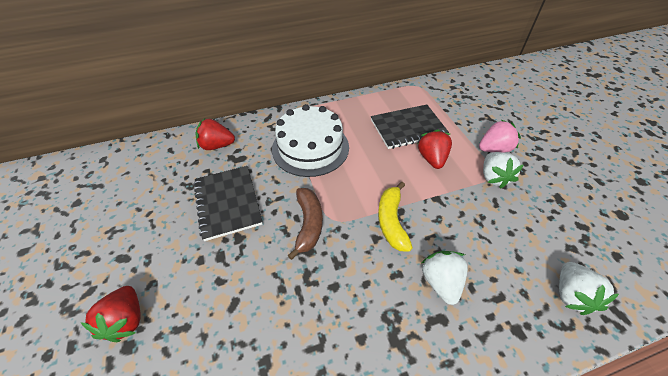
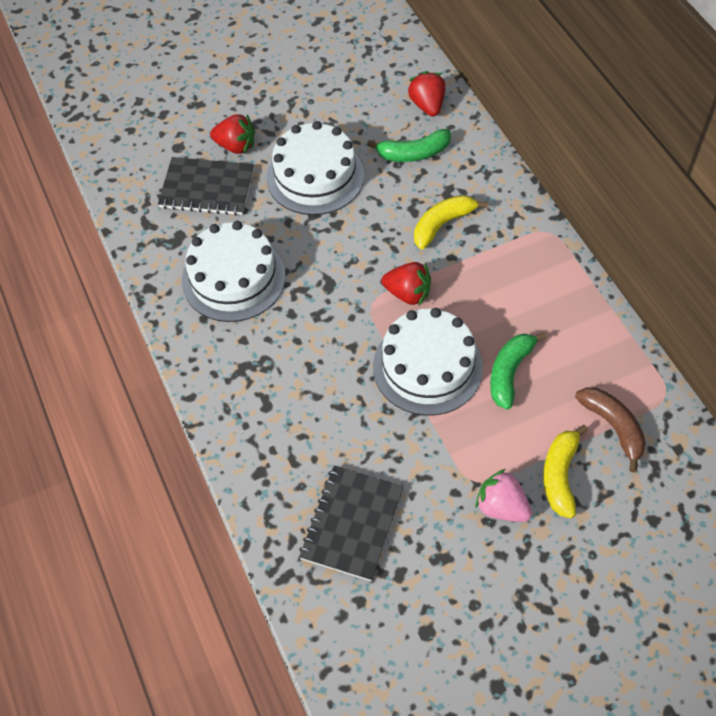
green banana: none = 0 -> [367,129,451,162] [490,332,547,409] = 2
white cake: [272,104,349,177] = 1 -> [182,221,286,322] [267,121,364,215] [373,308,483,416] = 3
white strawberry: [421,251,468,305] [483,152,524,189] [559,262,619,315] = 3 -> none = 0
yellow banana: [378,182,413,252] = 1 -> [414,195,488,249] [543,425,588,518] = 2

